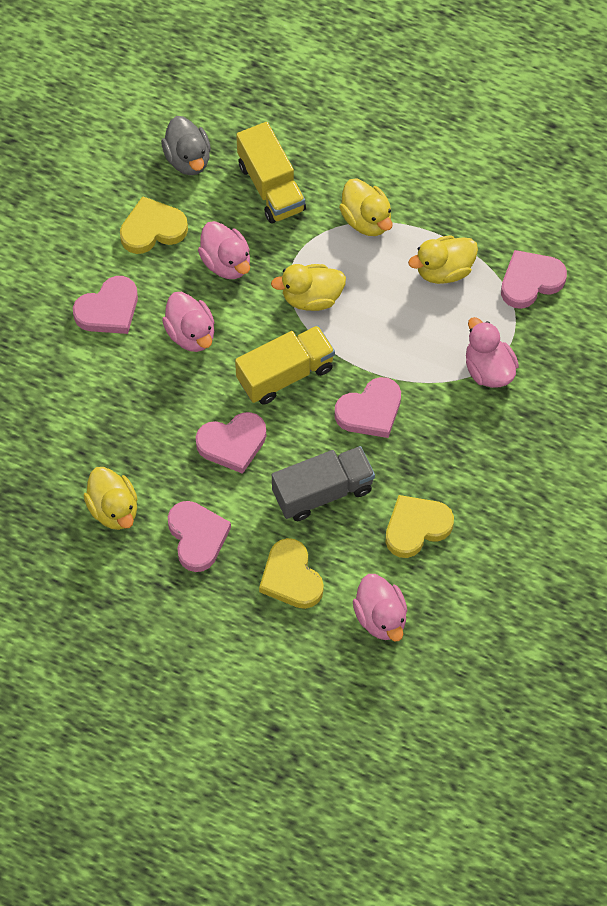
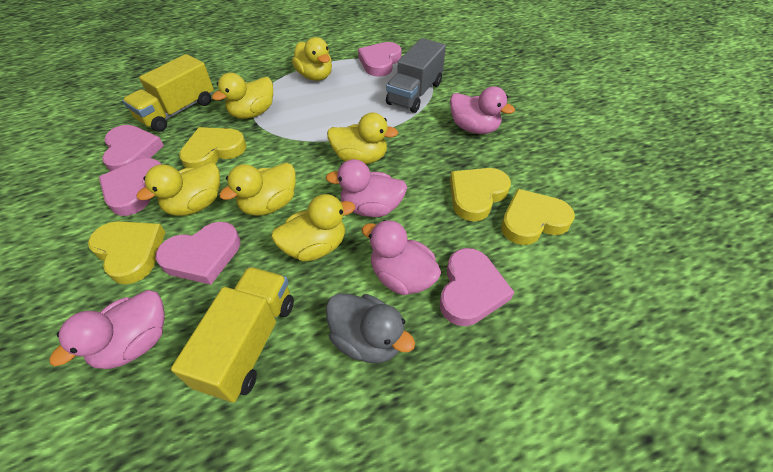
yellow duck: [83,467,138,530] [271,264,346,311] [339,178,393,236] [408,235,478,284] = 4 -> [136,162,220,216] [212,73,273,119] [219,163,296,216] [271,194,355,261] [292,37,332,81] [327,113,398,164] = 6
yellow heart: [120,196,188,254] [259,538,324,609] [386,495,454,558] = 3 -> [88,221,165,284] [179,127,247,168] [450,168,511,221] [501,189,575,245] = 4

